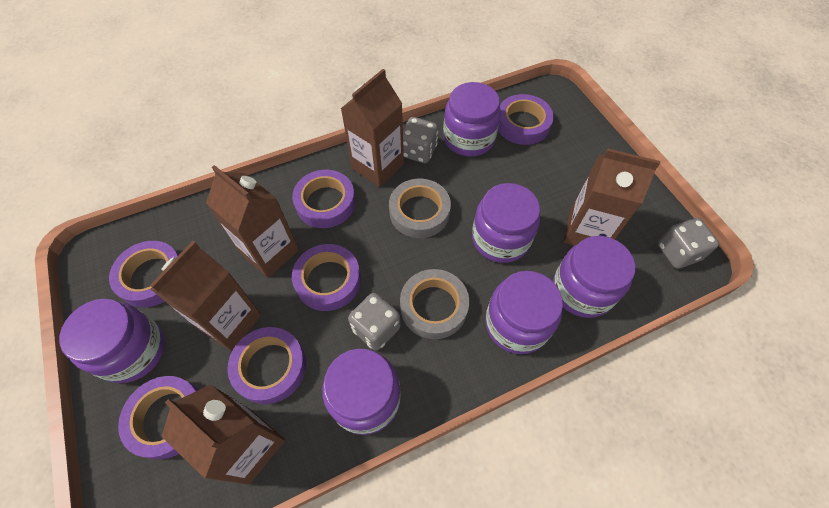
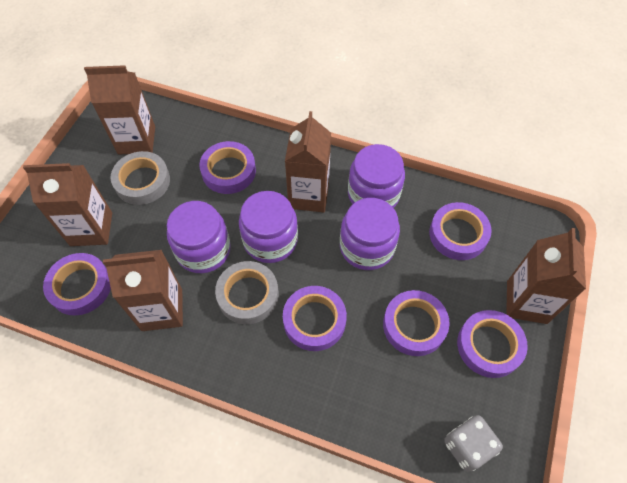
grey dice: [348,293,401,351] [403,117,438,163] [658,218,719,269] = 3 -> [444,415,503,472] = 1
purple jar: [59,299,165,383] [322,349,401,435] [443,82,501,157] [472,183,540,263] [485,271,563,354] [553,236,635,318] = 6 -> [167,201,231,273] [239,191,298,263] [340,198,400,270] [348,144,405,208] = 4

